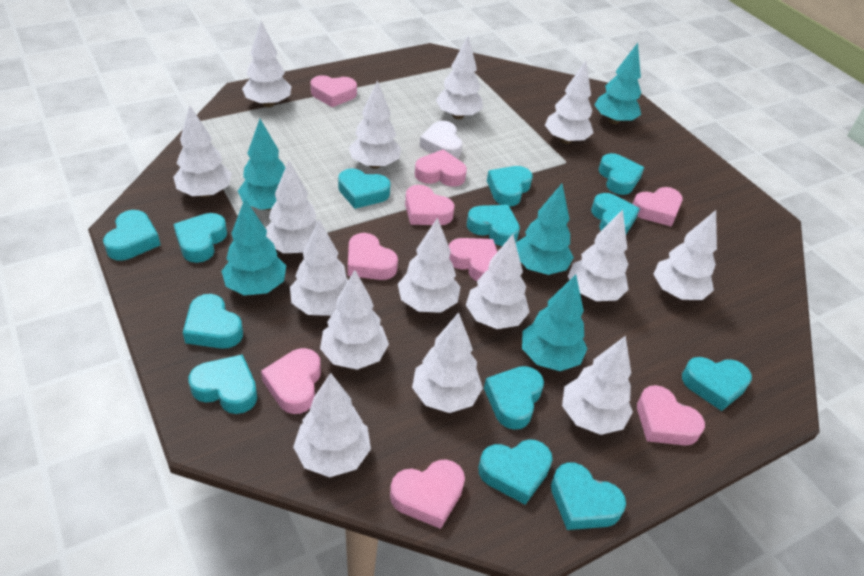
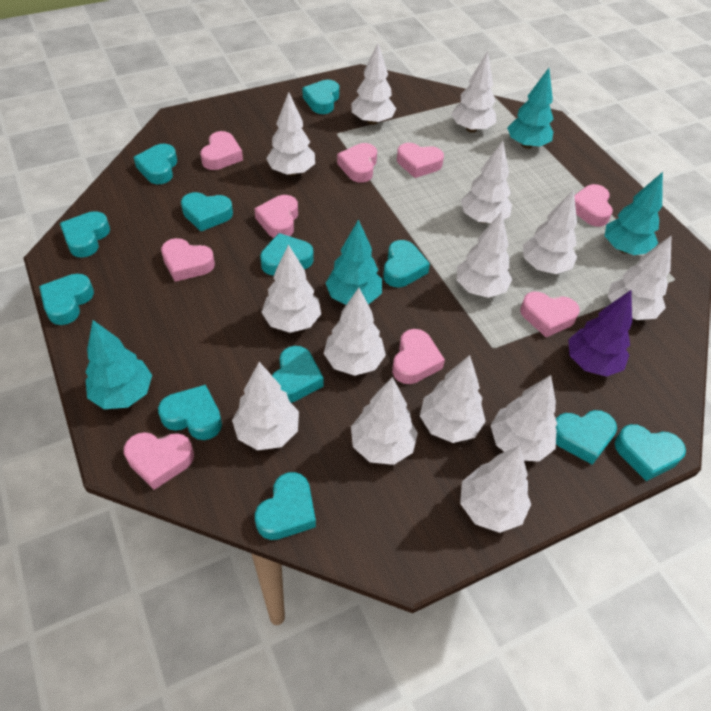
purple tree: none = 0 -> [568,290,632,377] = 1
turquoise heart: [103,210,161,260] [173,213,227,263] [183,294,243,349] [188,354,257,414] [338,168,391,209] [467,205,520,246] [478,439,552,505] [484,366,544,430] [487,166,533,206] [551,462,626,530] [591,193,640,234] [599,153,644,195] [682,357,752,411] = 13 -> [39,274,94,325] [60,211,110,258] [133,144,177,184] [158,385,222,440] [181,192,233,231] [255,472,316,540] [260,233,313,276] [272,346,324,403] [303,80,339,114] [383,240,430,287] [555,410,617,465] [615,424,686,481] = 12
turquoise tree: [222,199,286,295] [238,119,286,210] [516,184,574,275] [522,274,588,371] [595,43,641,124] = 5 -> [85,320,152,409] [326,219,382,305] [507,68,553,149] [605,172,663,255] = 4
white heart: [419,121,462,158] = 1 -> none = 0
white tree: [173,105,232,198] [242,21,291,107] [265,161,318,253] [290,219,348,316] [293,373,371,477] [320,270,389,370] [349,80,401,169] [398,217,460,313] [412,312,483,413] [436,36,483,119] [466,234,530,329] [545,61,593,144] [562,336,633,435] [568,210,629,301] [653,210,717,300] = 15 -> [232,362,299,450] [261,244,321,333] [266,92,315,176] [324,288,386,376] [351,43,396,125] [351,377,418,465] [420,355,486,443] [451,51,496,133] [457,212,512,298] [460,446,531,533] [461,141,512,223] [490,375,557,461] [523,189,577,274] [607,235,672,320] = 14

